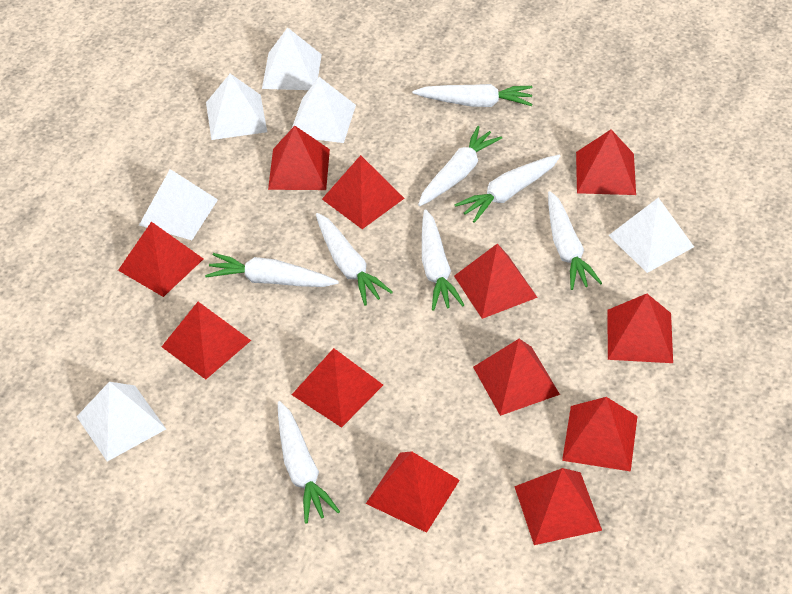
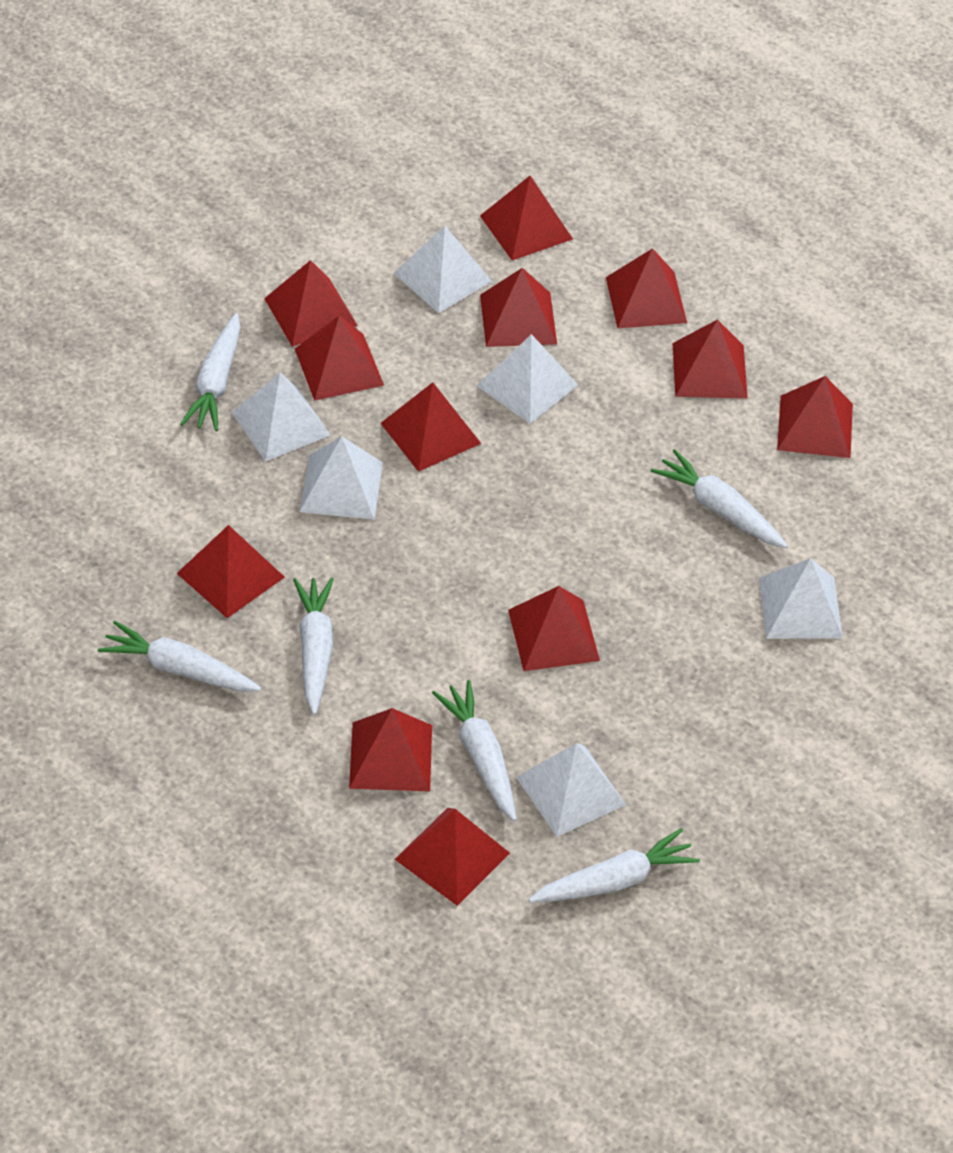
white carrot: [205,253,339,287] [278,401,340,524] [316,213,393,306] [413,84,533,107] [418,126,502,206] [422,209,464,311] [454,155,560,223] [548,191,602,290] = 8 -> [98,621,261,692] [180,313,240,431] [293,577,334,715] [432,680,517,821] [529,828,700,903] [651,449,788,548] = 6

